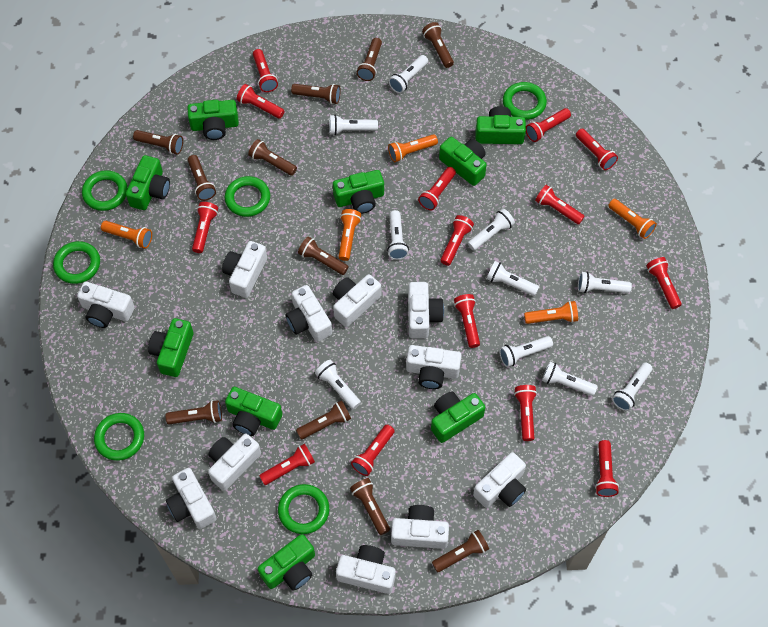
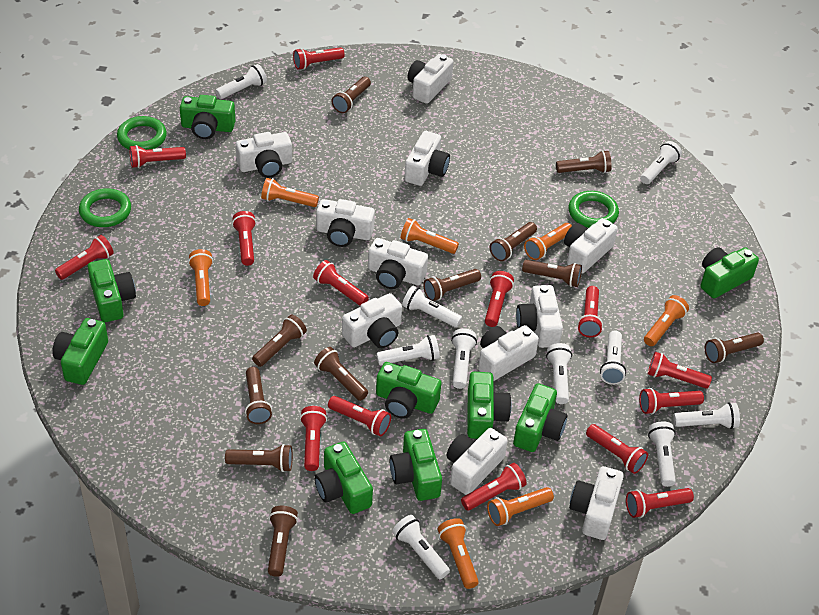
green ring: [53,241,100,284] [82,170,128,211] [94,413,144,461] [225,176,270,217] [278,484,329,534] [503,82,547,120] = 6 -> [79,188,131,227] [117,116,167,150] [569,191,619,228] = 3
orange flashlight: [101,221,152,249] [338,209,361,261] [388,134,438,162] [524,301,578,324] [608,199,657,239] = 5 -> [188,249,213,306] [261,178,319,207] [401,218,459,254] [438,518,479,589] [487,487,554,526] [524,223,572,260] [644,295,689,346] = 7

